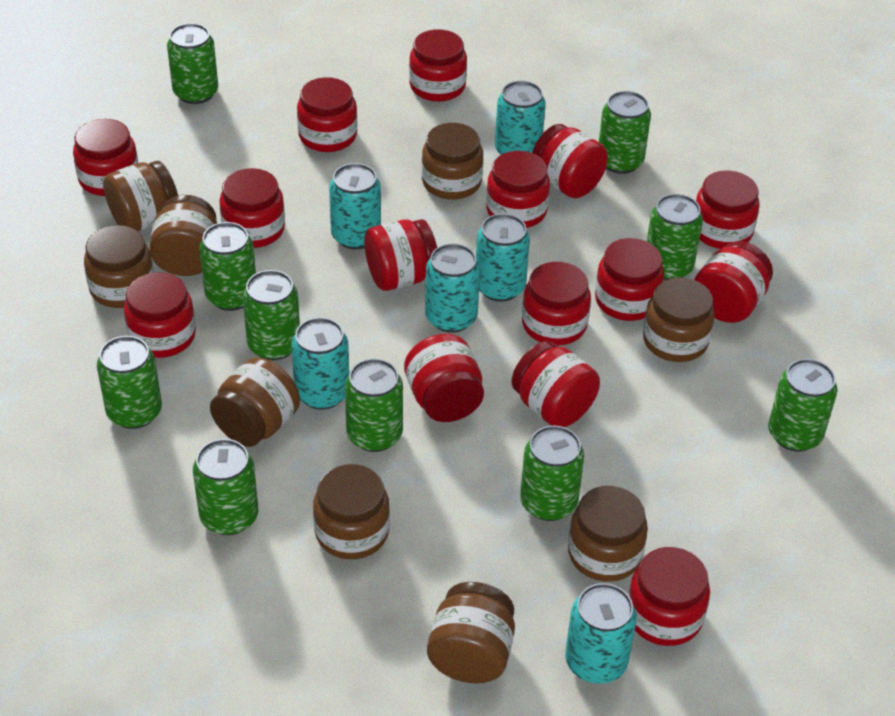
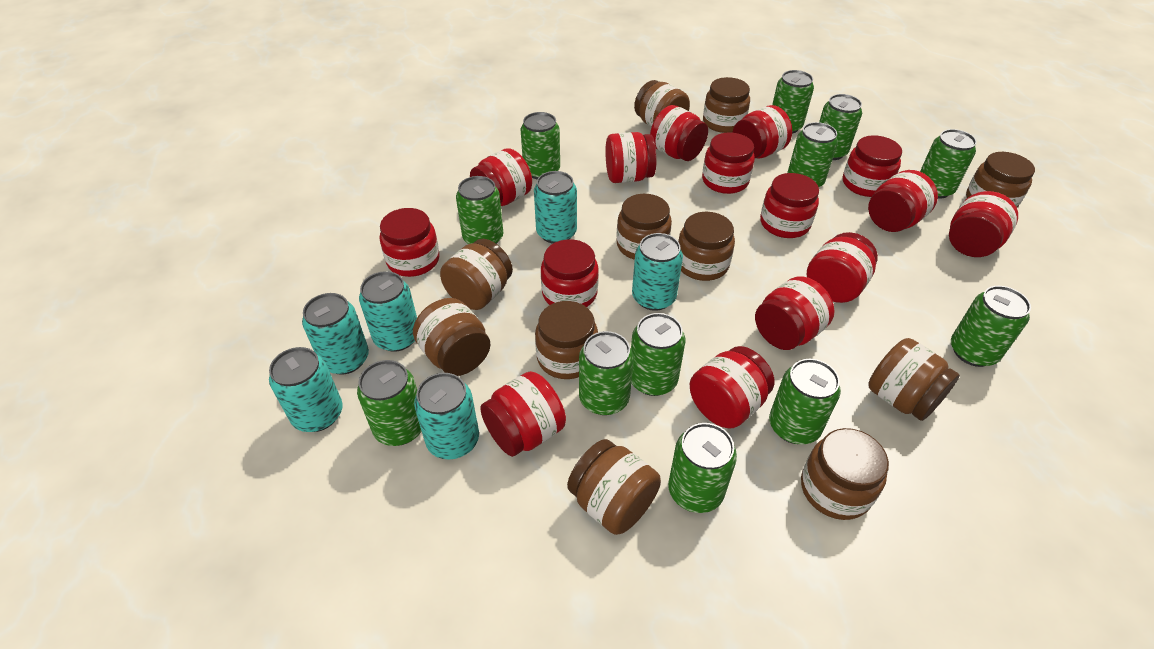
brown jar: [84,225,154,308] [103,161,178,231] [149,195,217,276] [210,357,300,447] [313,464,390,559] [422,123,483,200] [427,582,515,684] [568,486,648,582] [643,278,715,362] = 9 -> [413,298,490,376] [440,239,513,310] [535,301,598,379] [567,439,661,535] [616,194,672,260] [634,80,690,127] [678,212,735,281] [703,77,750,133] [801,428,889,520] [868,338,960,421] [966,152,1035,208] = 11
green can: [97,336,162,429] [167,23,218,104] [193,439,259,535] [199,222,256,311] [243,270,300,360] [345,358,403,452] [520,426,584,521] [599,91,651,174] [647,194,703,280] [768,359,838,452] = 10 -> [357,360,422,446] [456,176,504,244] [520,112,560,179] [579,331,634,415] [631,313,685,396] [668,423,737,513] [769,359,841,444] [772,70,814,134] [787,122,838,187] [819,94,862,160] [920,129,977,199] [951,286,1031,367] = 12

